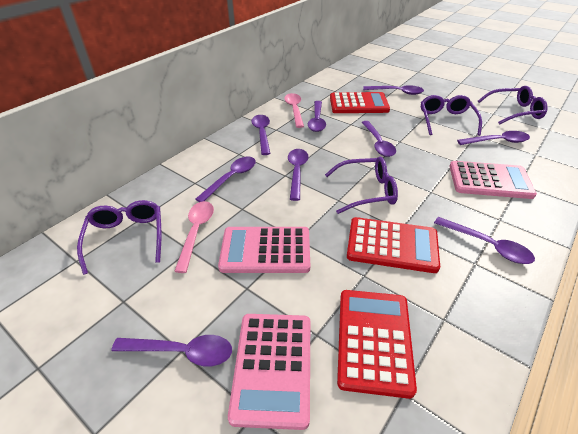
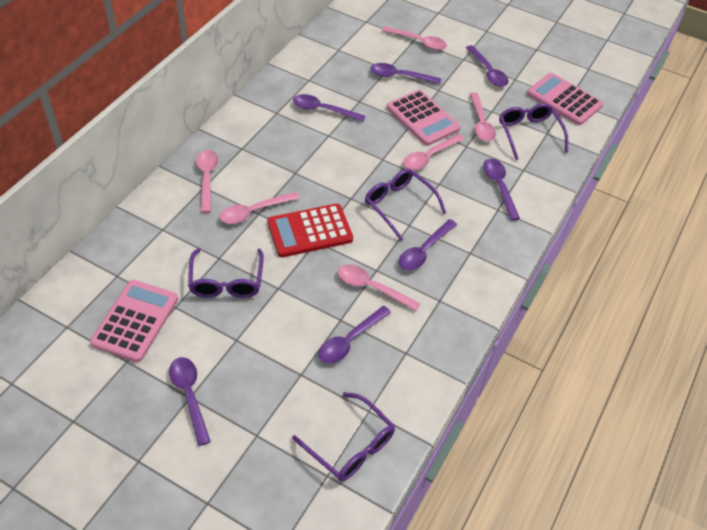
pink spoon: [174,201,214,273] [284,93,304,128] = 2 -> [196,150,218,213] [220,192,299,224] [338,264,421,311] [382,26,447,50] [403,134,464,170] [470,92,496,142] = 6
purple spoon: [111,335,232,367] [195,157,256,202] [251,115,271,155] [288,149,308,201] [308,101,326,132] [361,121,396,157] [363,85,424,95] [434,217,535,264] [457,131,530,145] = 9 -> [169,357,211,446] [293,94,366,122] [318,306,391,363] [370,63,441,84] [399,219,457,270] [466,45,509,87] [483,159,520,221] = 7
red calculator: [330,92,390,113] [337,290,417,399] [347,217,440,273] = 3 -> [267,204,353,257] = 1

